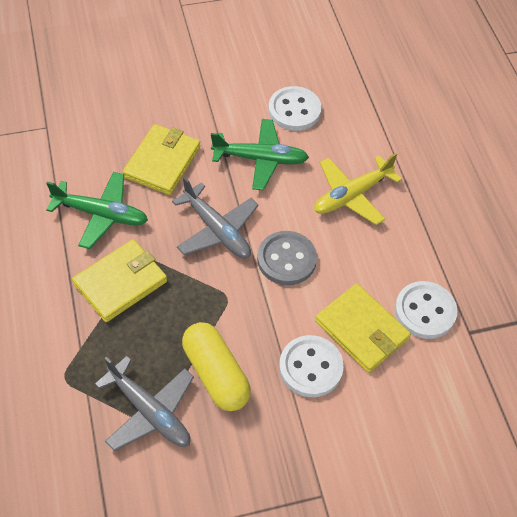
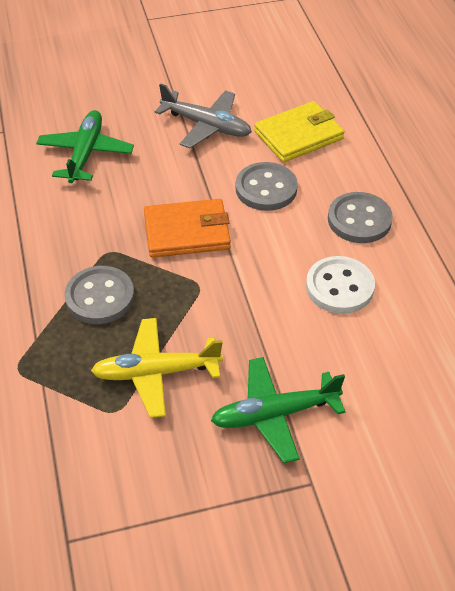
grey button: [257,231,317,285] = 1 -> [64,266,134,324] [236,162,298,211] [328,192,393,243] = 3
grey plane: [95,356,194,451] [172,177,259,259] = 2 -> [155,83,252,148] = 1
orange wallet: none = 0 -> [144,199,231,258] = 1
white button: [268,86,322,131] [279,335,344,397] [395,281,457,339] = 3 -> [306,256,375,314] = 1
yellow capsule: [182,322,251,411] = 1 -> none = 0
yellow wallet: [72,239,167,322] [122,124,200,195] [315,283,411,373] = 3 -> [254,101,345,162] = 1

